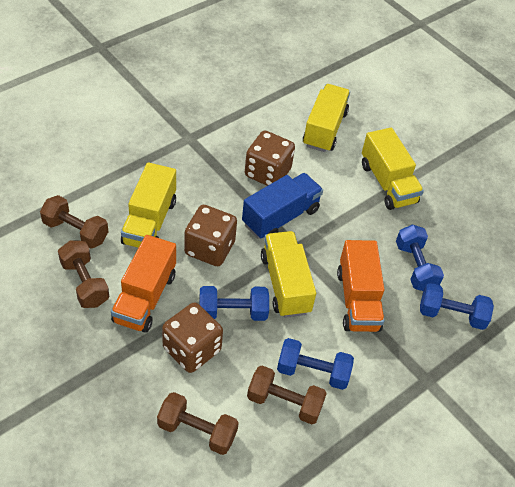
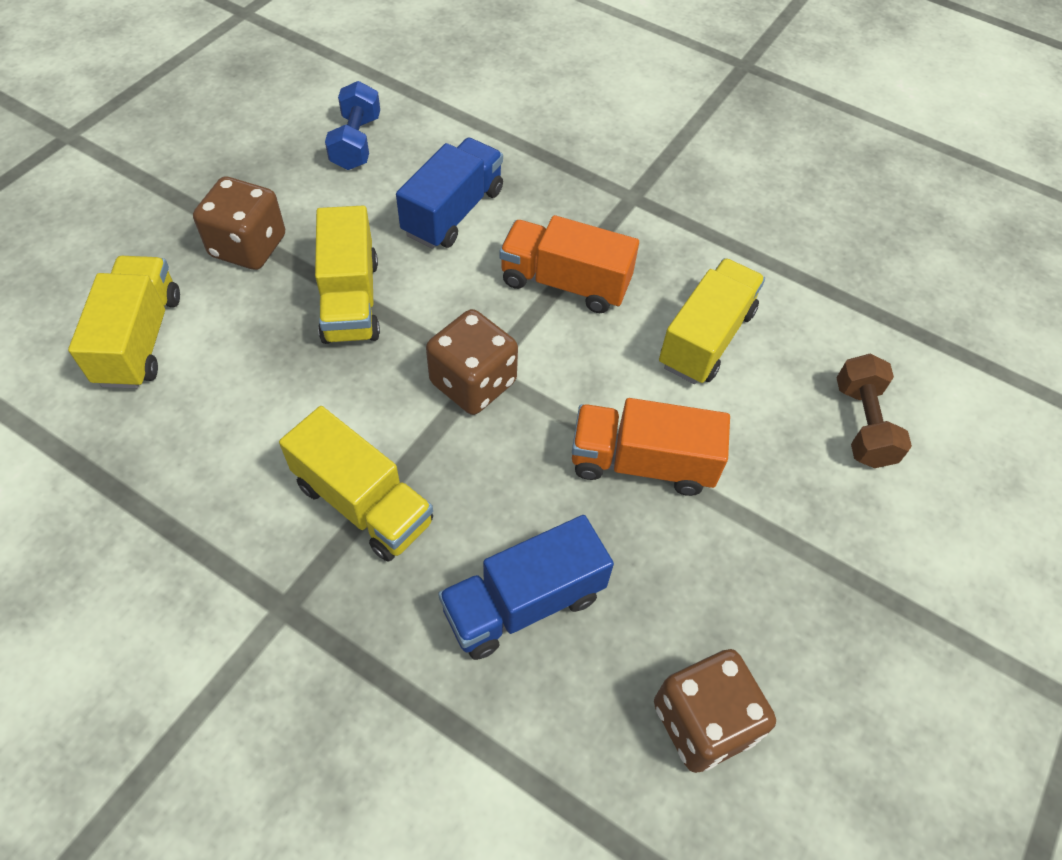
blue dumbbell: [199,286,269,321] [277,338,354,390] [396,224,444,291] [420,283,494,330] = 4 -> [325,81,380,170] = 1
blue truck: [242,173,323,239] = 1 -> [396,138,503,249] [438,515,614,660] = 2
brown dumbbell: [40,195,109,249] [58,240,109,308] [157,392,239,455] [247,366,327,425] = 4 -> [836,354,912,468] = 1

